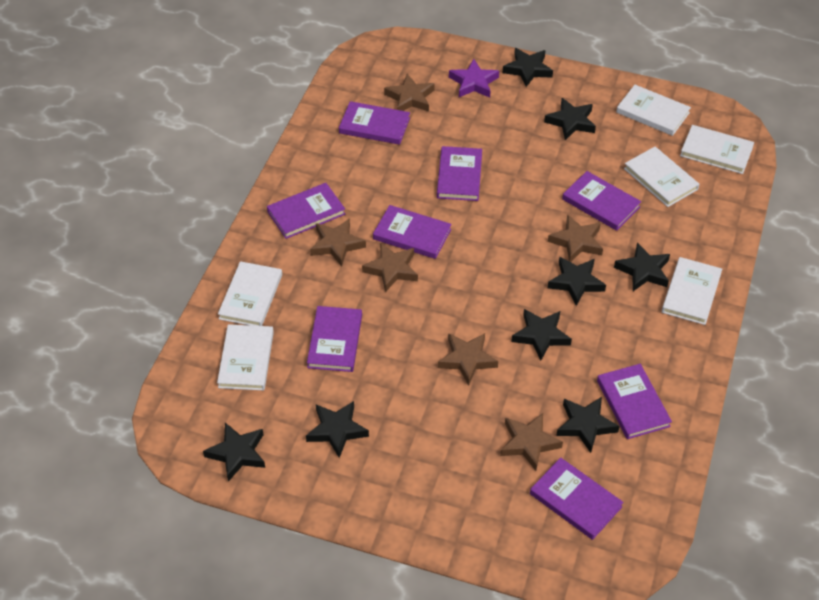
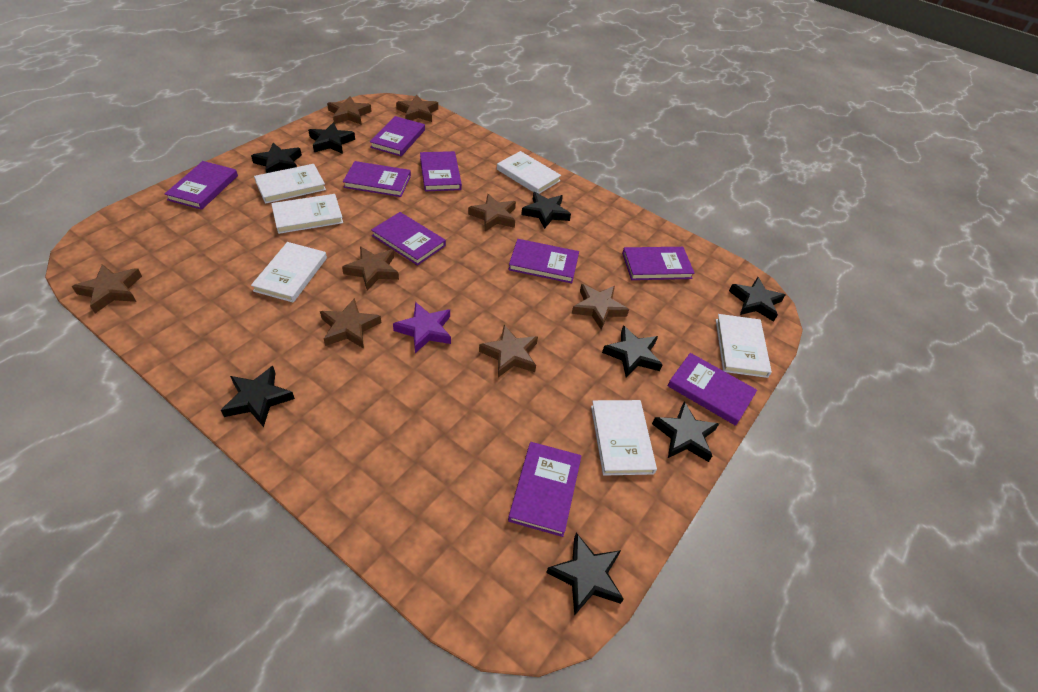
brown star: [310,218,366,266] [362,243,418,292] [384,74,435,111] [438,333,498,386] [500,413,563,471] [548,215,603,262] = 6 -> [72,264,142,313] [320,298,381,349] [327,96,372,125] [342,246,399,291] [396,94,438,122] [468,194,516,231] [479,325,538,377] [572,284,629,330] = 8
purple book: [267,183,345,239] [307,306,362,372] [339,101,410,145] [373,205,452,259] [437,146,482,201] [530,457,623,540] [562,171,641,231] [597,364,672,439] = 8 -> [165,161,238,210] [343,161,411,197] [370,116,425,156] [371,212,446,265] [420,151,462,191] [508,239,579,283] [508,442,582,537] [622,247,695,280] [668,353,757,426] = 9

